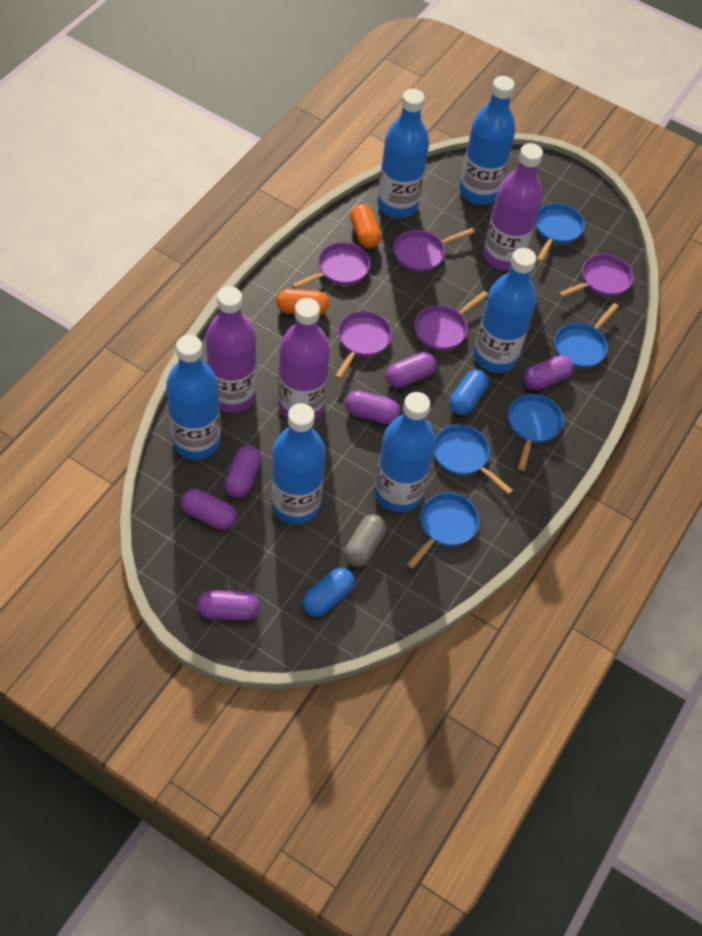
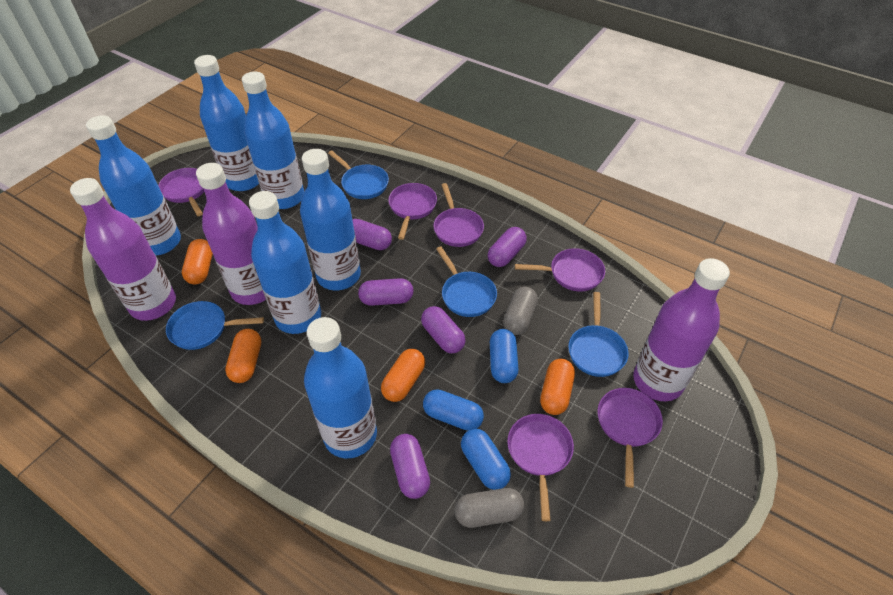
blue capsule: [302,568,354,617] [450,370,489,415] = 2 -> [423,389,484,430] [461,429,511,490] [490,329,519,383] = 3
blue pan: [407,493,479,569] [434,425,513,495] [508,394,564,471] [536,203,585,262] [555,303,619,368] = 5 -> [166,301,264,350] [328,150,389,199] [436,246,497,317] [568,292,629,377] = 4
grey capsule: [344,515,386,567] = 1 -> [455,488,524,528] [503,287,538,335] = 2
orange capsule: [276,289,329,315] [350,204,381,248] = 2 -> [182,239,213,284] [225,329,261,383] [381,349,425,402] [540,359,575,415] = 4
purple capsule: [181,489,237,530] [197,590,260,621] [225,445,261,498] [345,391,400,424] [386,352,436,388] [524,355,574,390] = 6 -> [352,219,392,250] [358,278,414,306] [390,434,430,499] [421,306,466,353] [488,227,527,267] = 5
purple pan: [292,242,370,289] [335,311,392,379] [394,228,475,272] [414,291,488,351] [558,254,633,298] = 5 -> [158,168,204,216] [388,183,437,240] [433,183,484,247] [507,414,574,521] [515,248,605,292] [597,388,663,488] = 6

